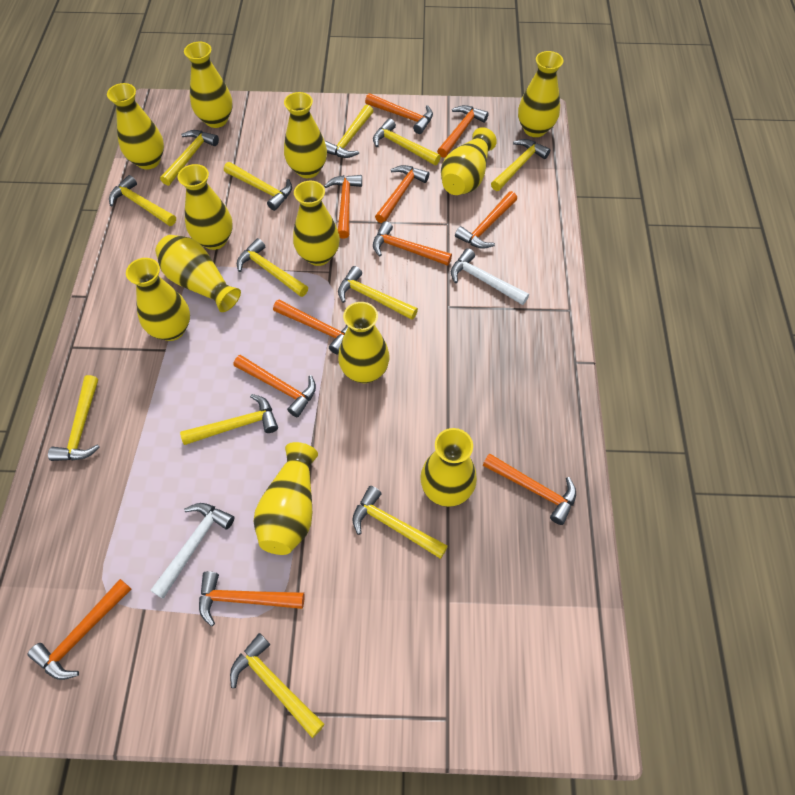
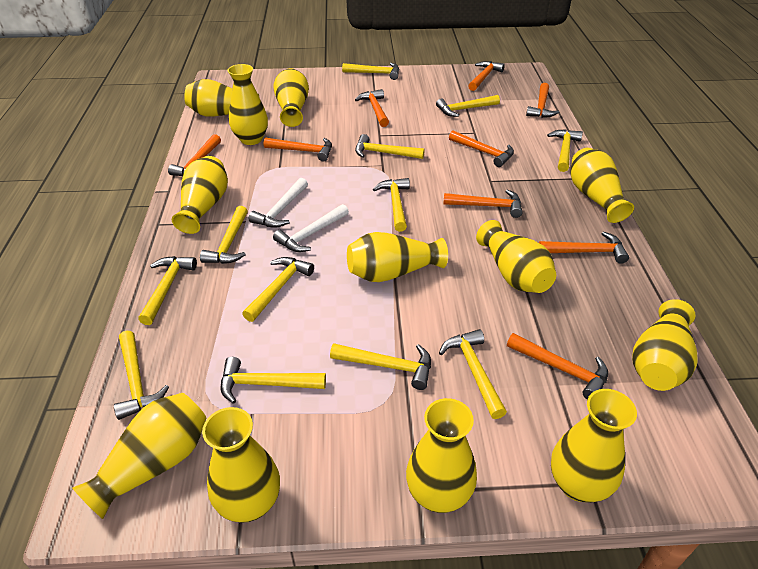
orange hammer: [27,579,131,680] [199,571,305,626] [234,355,316,417] [273,300,348,355] [324,175,362,238] [365,93,433,134] [373,221,452,266] [375,165,429,223] [437,105,489,158] [455,191,517,249] [483,453,576,525] = 11 -> [168,134,221,176] [264,138,332,162] [355,89,389,127] [443,190,523,218] [449,131,514,167] [468,61,505,91] [507,333,608,399] [526,83,559,118] [539,232,629,264] = 9

